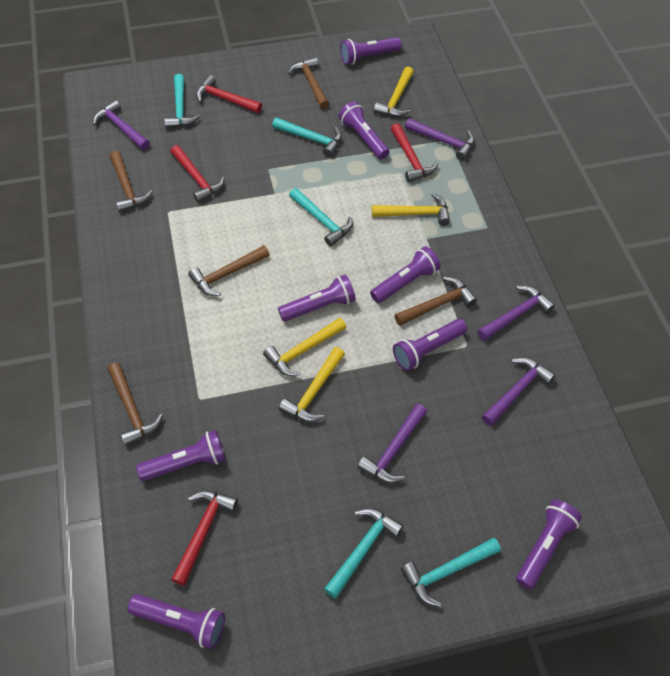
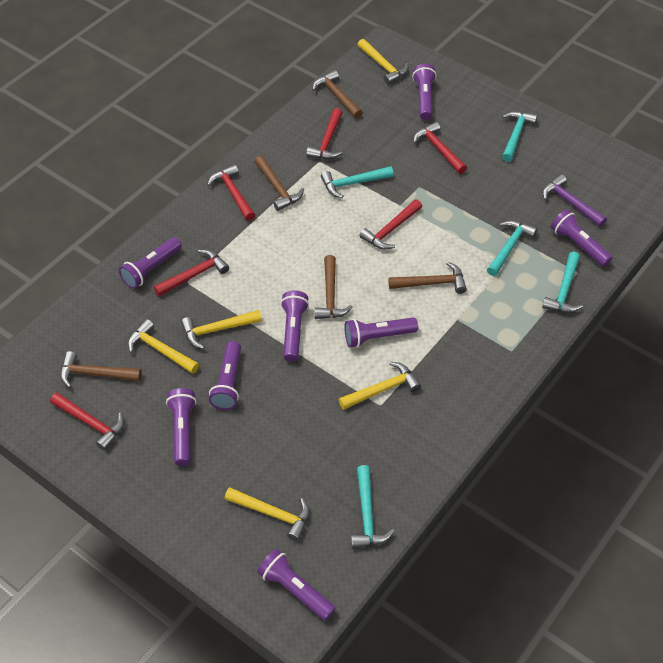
purple hammer: [93,100,150,150] [357,404,427,483] [405,118,474,161] [477,286,555,341] [482,358,555,426] = 5 -> [542,174,607,227] = 1
red hammer: [170,145,225,203] [171,490,238,586] [196,75,262,113] [391,123,438,182] = 4 -> [50,392,124,451] [154,249,229,297] [207,164,255,221] [306,108,343,159] [359,199,422,249] [413,122,467,174] = 6
yellow hammer: [263,318,346,376] [279,347,345,422] [372,193,450,226] [374,67,414,117] = 4 -> [128,319,199,374] [181,310,262,349] [224,487,310,541] [339,362,421,410] [358,39,408,84] = 5

